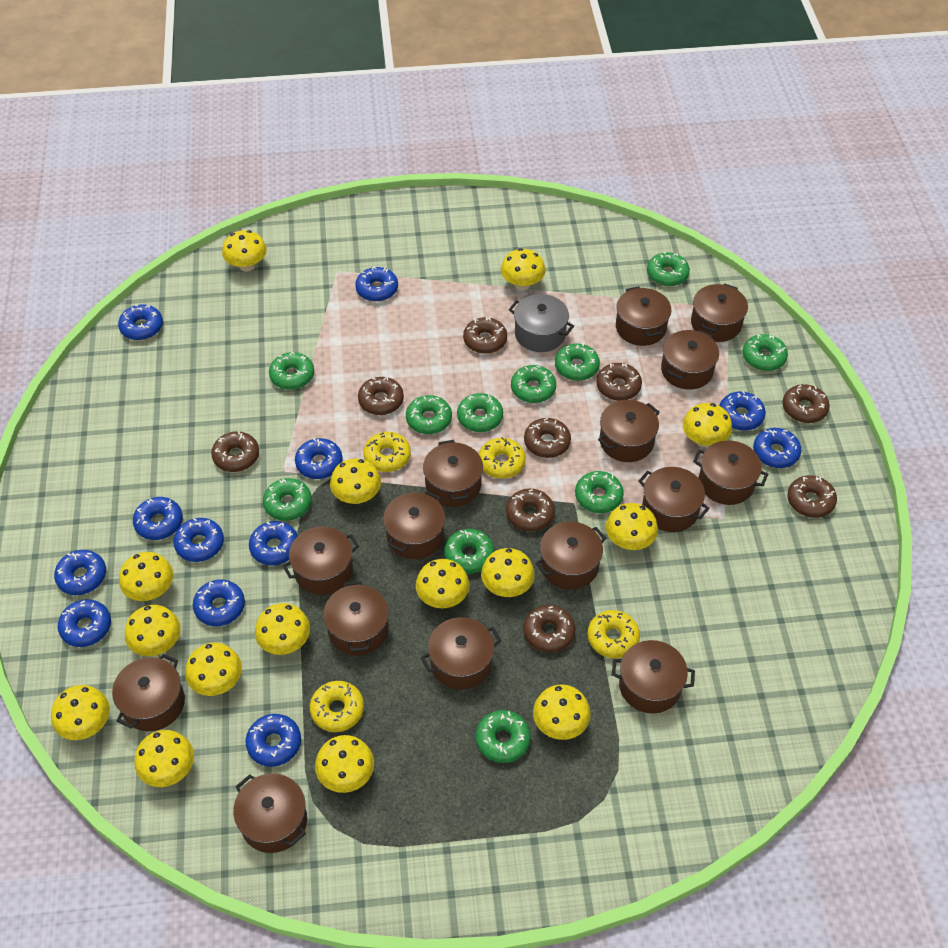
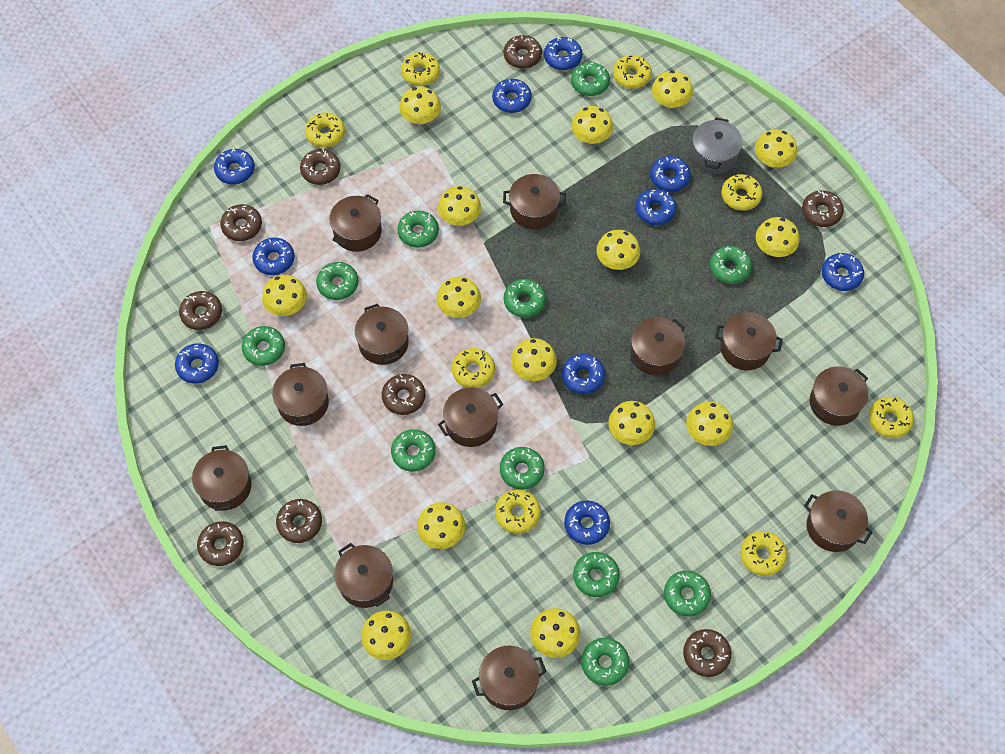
blue donut: [54,550,106,595] [58,599,111,647] [118,304,163,340] [133,497,183,540] [173,518,224,562] [193,580,245,626] [246,714,301,767] [249,521,298,565] [295,438,343,479] [355,267,398,302] [719,391,766,431] [753,428,801,468] = 12 -> [175,343,219,384] [214,149,255,185] [252,238,295,275] [492,79,532,113] [544,37,582,70] [562,354,605,394] [564,501,610,545] [635,189,677,225] [650,156,691,192] [822,253,864,291] = 10
brown pot: [112,654,185,731] [233,773,307,853] [282,527,359,595] [323,581,389,655] [383,491,445,559] [421,617,501,690] [423,440,483,507] [536,522,606,590] [598,400,660,462] [612,640,695,713] [616,286,671,346] [638,467,710,532] [661,330,719,390] [691,283,748,342] [693,440,768,505] = 15 -> [192,445,252,511] [272,363,329,426] [329,194,382,252] [334,543,393,608] [355,303,409,365] [438,387,503,447] [472,646,546,710] [503,174,566,230] [630,317,685,376] [715,312,783,370] [804,490,873,552] [810,366,868,426] = 12
yellow donut: [310,681,364,732] [363,432,411,472] [479,437,526,479] [587,610,640,658] = 4 -> [305,112,345,147] [401,52,440,86] [452,348,495,388] [495,490,540,533] [613,55,652,89] [721,174,763,211] [740,531,787,576] [869,397,914,438] = 8

